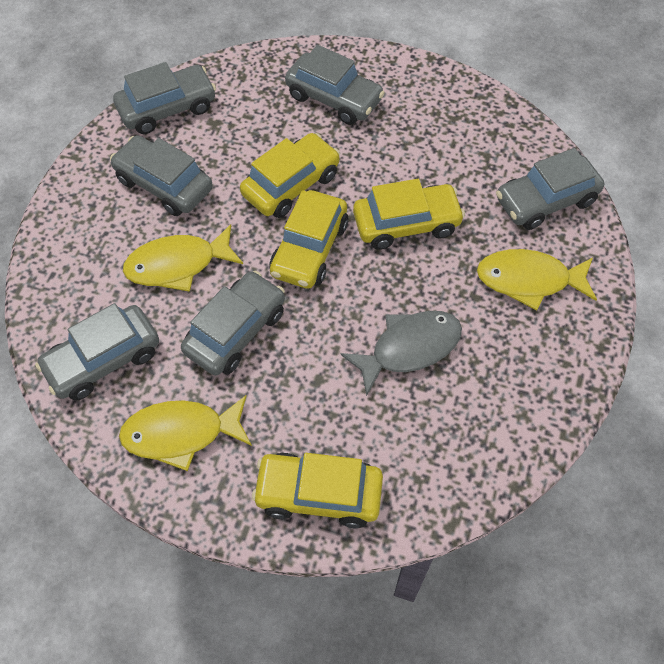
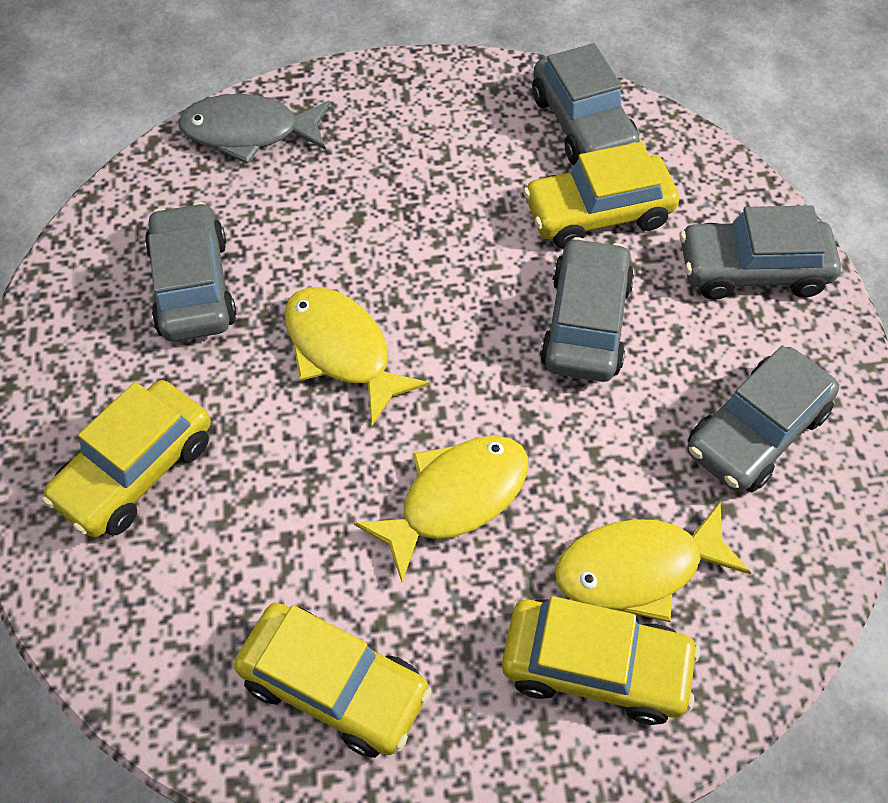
grey car: [35,303,159,400] [110,135,213,216] [113,62,216,134] [181,271,285,376] [285,45,385,125] [496,148,604,230] = 6 -> [145,202,237,342] [532,43,640,165] [540,237,634,382] [680,205,841,300] [687,345,839,492] = 5

